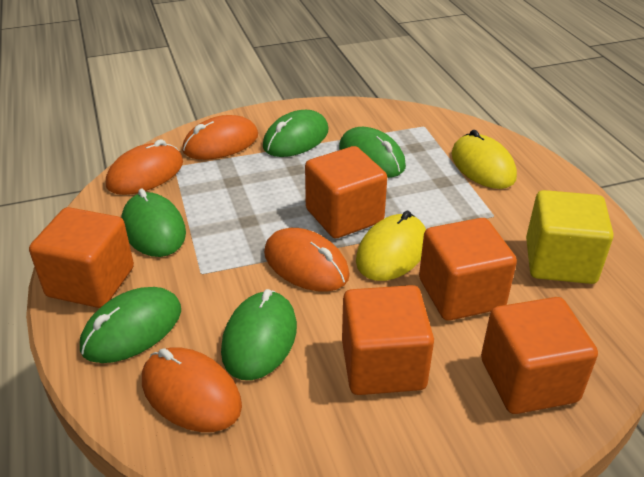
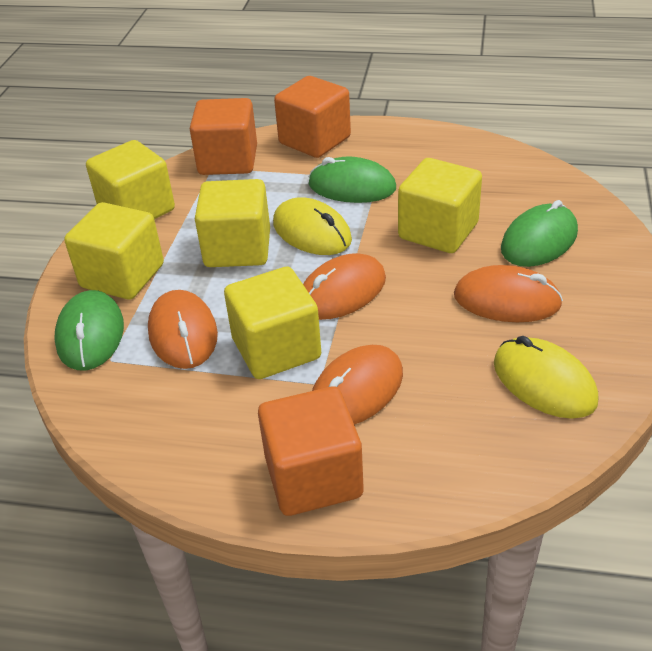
green mouse: [80,287,181,363] [121,189,186,257] [221,289,297,380] [263,110,328,157] [339,127,406,178] = 5 -> [54,290,124,371] [308,157,396,203] [501,200,578,267] = 3
orange cube: [29,207,134,308] [305,146,387,238] [342,285,434,395] [419,218,517,321] [481,297,598,414] = 5 -> [190,98,257,175] [258,386,364,516] [274,76,351,158] = 3
yellow cube: [526,190,614,284] = 1 -> [64,202,164,300] [86,140,175,219] [195,179,270,267] [224,267,321,379] [398,158,482,253] = 5

